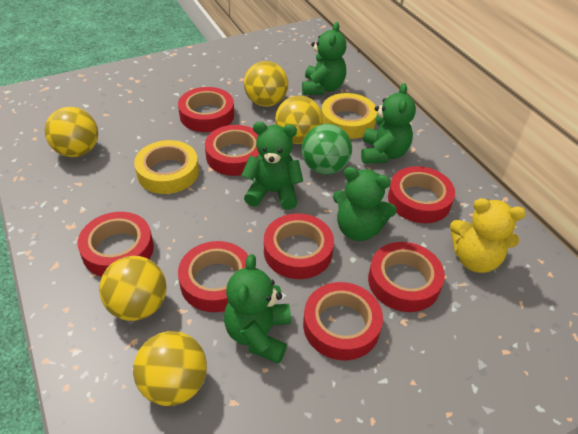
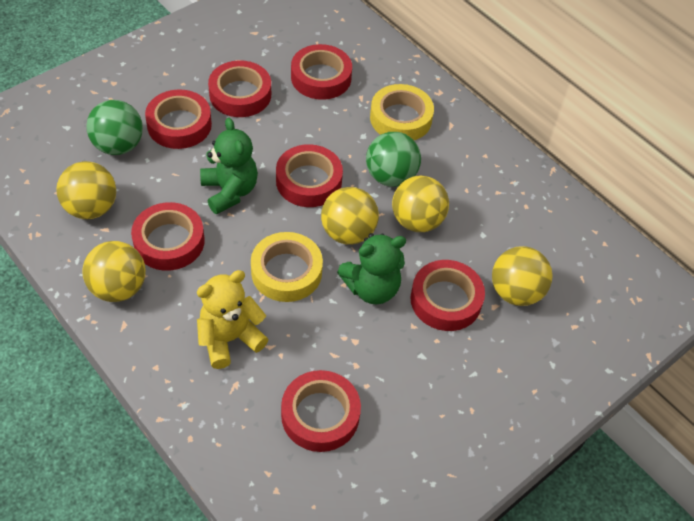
green ball: [302,124,352,175] = 1 -> [86,100,143,155] [366,132,421,187] = 2
green teddy bear: [224,254,291,364] [242,122,303,210] [302,22,346,95] [333,167,397,241] [361,83,416,164] = 5 -> [200,118,258,214] [337,233,406,304] = 2
red tape: [78,212,154,277] [178,87,234,132] [178,241,248,312] [205,125,259,176] [264,213,334,279] [303,282,383,361] [368,242,445,312] [388,166,455,223] = 8 -> [131,202,205,271] [145,89,212,149] [208,60,271,117] [276,144,343,207] [281,370,361,452] [291,44,352,100] [410,260,485,331] = 7

